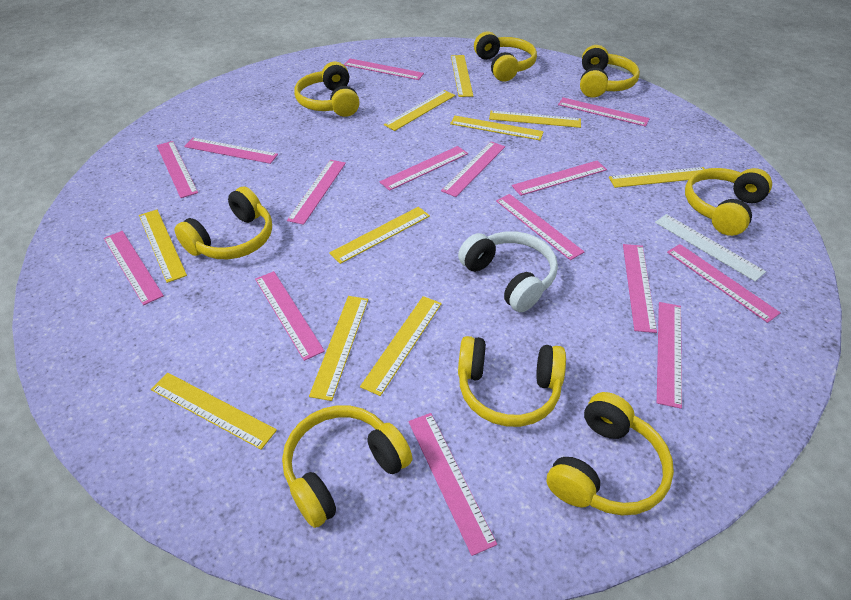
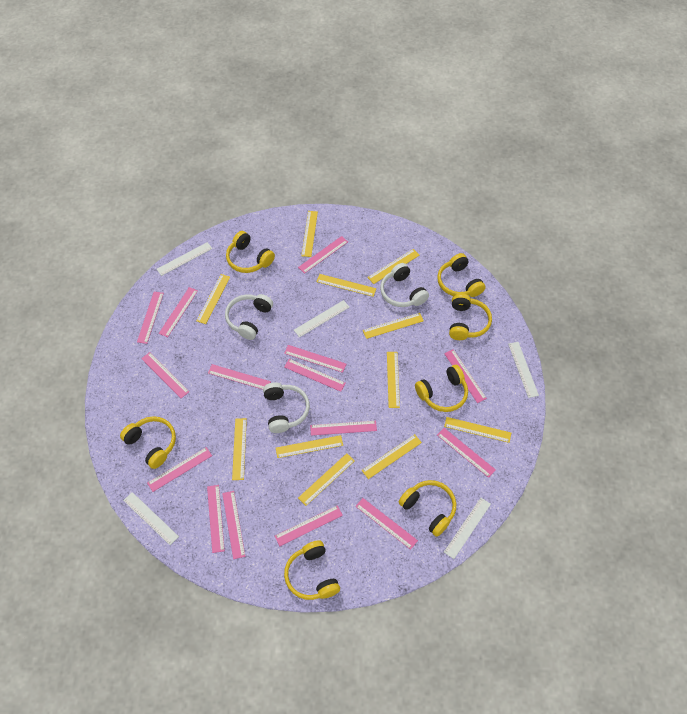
white headphones: [458,231,558,312] = 1 -> [225,294,273,340] [263,382,310,433] [380,263,429,307] = 3
white ruler: [655,214,766,281] = 1 -> [123,492,179,545] [157,242,213,276] [294,300,349,337] [444,498,491,559] [508,342,539,398] = 5
yellow headphones: [174,187,272,259] [282,405,412,528] [295,62,360,117] [458,336,566,427] [474,32,537,81] [547,392,674,515] [580,45,640,98] [685,168,772,236] = 8 -> [120,416,176,469] [226,231,275,273] [284,540,340,600] [399,480,456,537] [415,365,468,412] [437,253,485,297] [449,293,492,340] = 7
yellow ruler: [139,210,187,283] [151,373,277,450] [309,296,368,401] [329,207,430,264] [360,296,442,396] [384,90,455,131] [450,116,544,140] [451,55,473,97] [489,111,581,128] [609,167,705,188] = 10 -> [197,274,230,324] [232,418,247,480] [276,435,343,458] [298,453,355,506] [301,211,318,257] [316,274,376,297] [361,434,422,479] [363,313,424,339] [367,249,420,284] [387,352,400,408] [444,417,511,443] = 11

